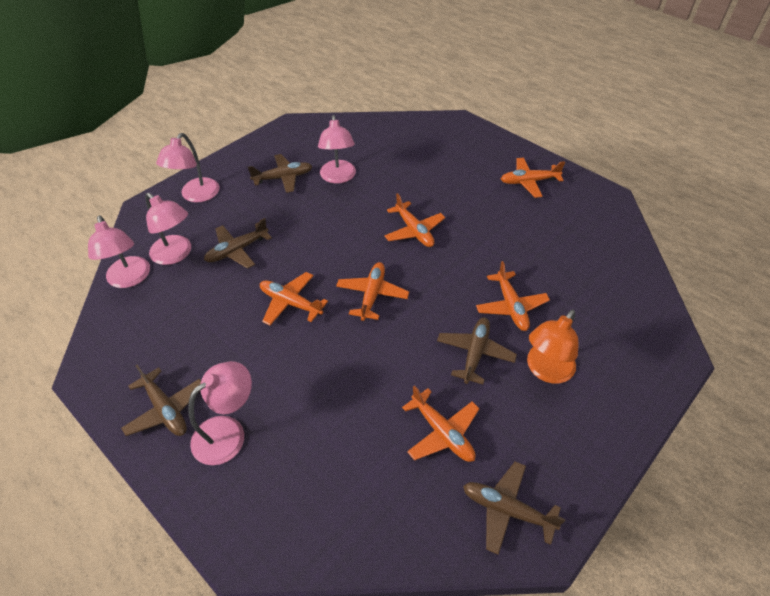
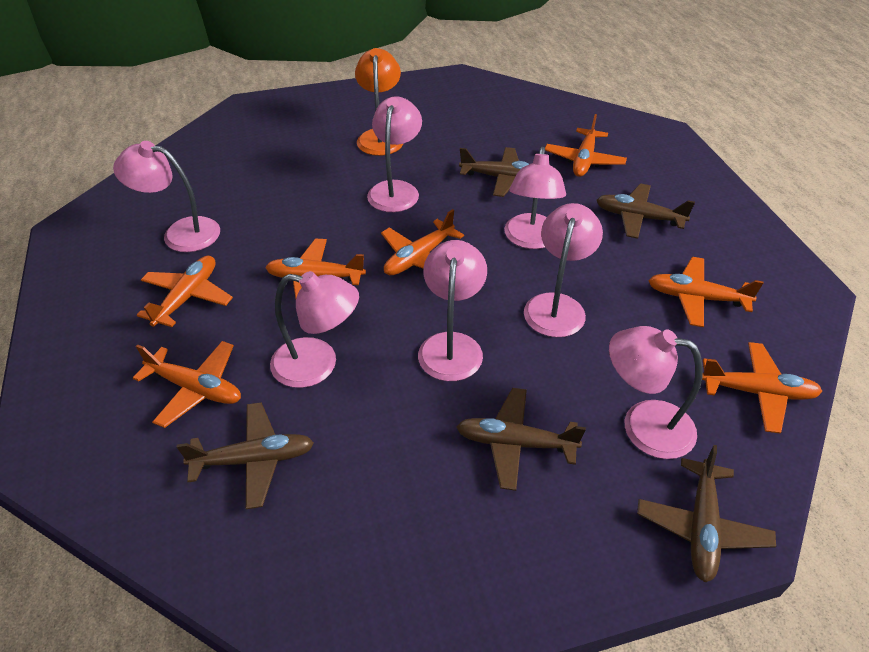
orange plane: [260,272,328,325] [336,262,409,321] [384,193,445,247] [402,385,480,462] [476,261,550,331] [501,158,565,198] = 6 -> [133,341,241,428] [137,256,233,327] [265,239,366,298] [381,209,464,275] [545,114,627,177] [648,257,764,327] [702,342,822,434] = 7
pink lamp: [88,215,150,288] [145,193,191,265] [156,133,219,202] [188,361,252,465] [318,115,356,183] = 5 -> [113,141,220,252] [270,271,359,388] [367,97,422,212] [418,240,487,381] [504,147,566,249] [524,203,603,337] [609,326,703,459] = 7

